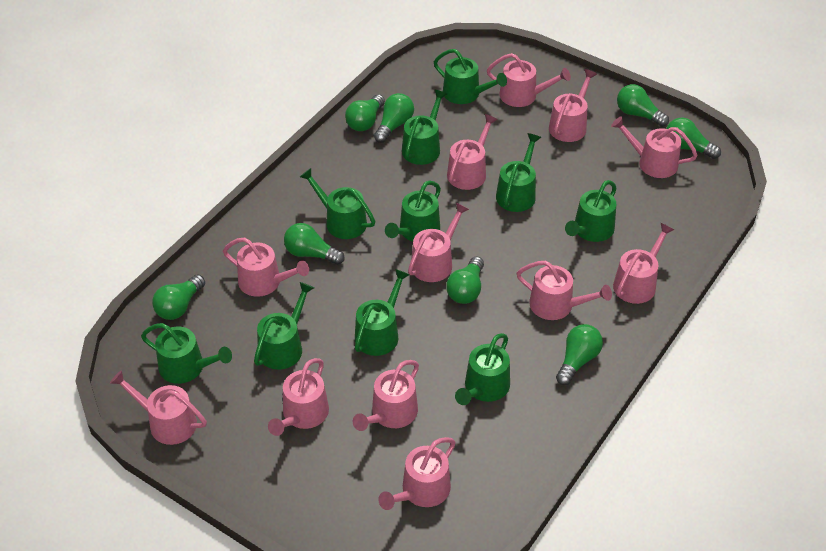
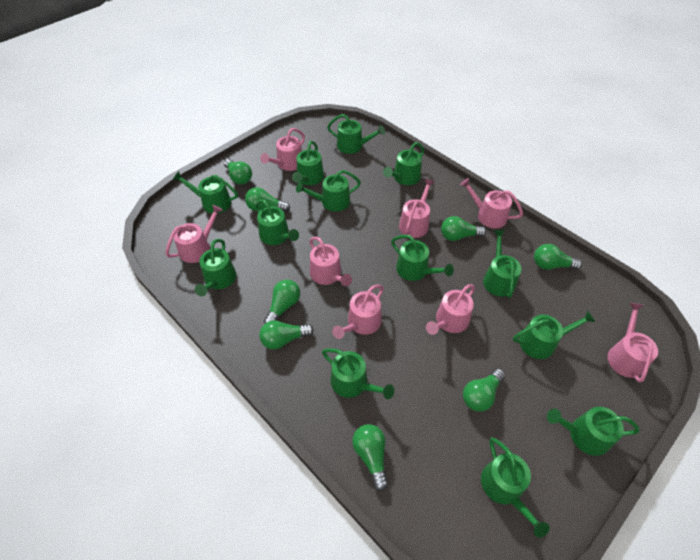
green watering can: [141,323,232,384] [254,282,314,370] [300,168,375,239] [355,269,410,356] [385,180,441,242] [402,90,447,165] [434,49,507,104] [455,333,510,405] [496,133,541,212] [565,180,617,242] = 10 -> [173,171,238,214] [195,239,236,296] [256,200,299,245] [292,141,324,185] [296,170,361,212] [322,348,394,399] [327,114,385,154] [383,142,424,185] [391,235,454,281] [481,437,549,538] [483,230,521,298] [513,311,595,359] [547,407,640,456] = 13
pink watering can: [110,370,207,445] [223,238,309,297] [268,358,329,436] [353,360,419,431] [378,437,456,510] [408,203,469,282] [447,114,498,190] [487,53,571,107] [517,261,612,320] [549,69,597,142] [611,116,698,178] [613,223,674,304] = 12 -> [165,205,223,263] [260,128,305,171] [310,237,352,286] [332,285,384,339] [399,179,435,238] [426,284,475,335] [460,178,523,228] [607,303,658,383] = 8

